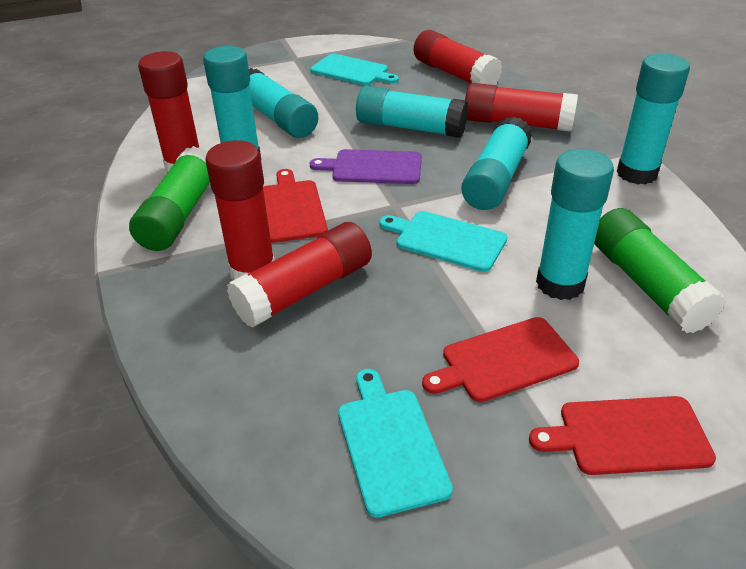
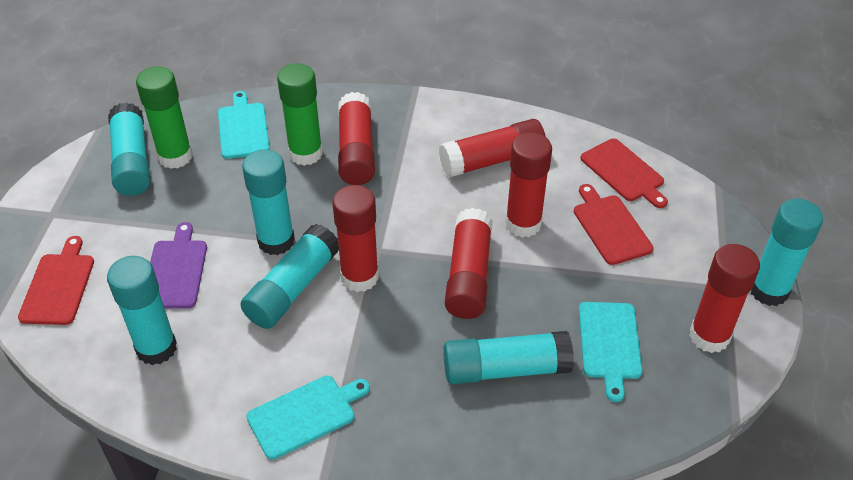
red glue stick: [138,51,199,173] [206,140,275,280] [227,222,372,328] [414,30,502,85] [465,83,578,132] = 5 -> [332,185,379,292] [338,92,375,185] [439,119,546,178] [445,208,493,319] [505,132,552,238] [689,244,760,353] = 6

